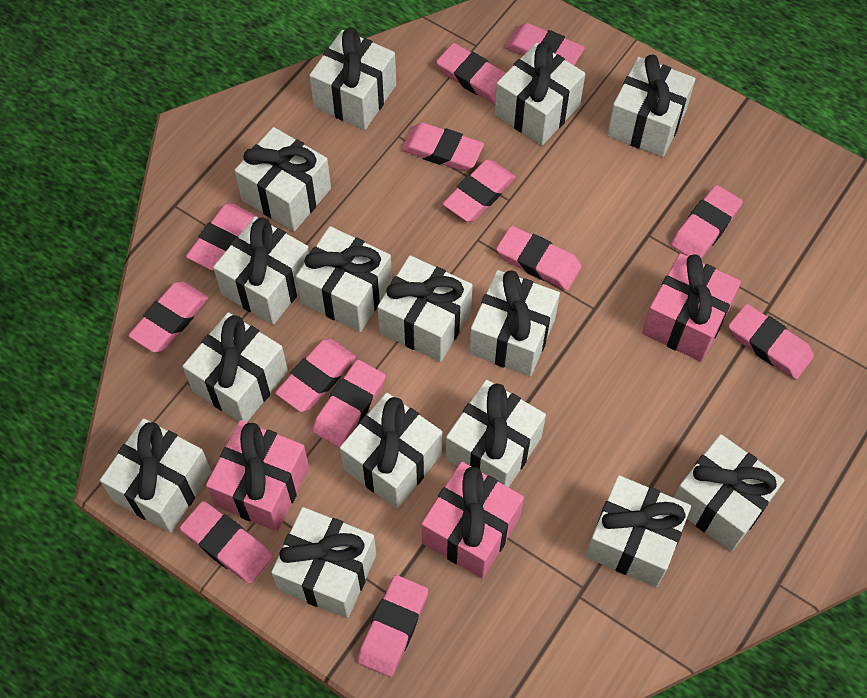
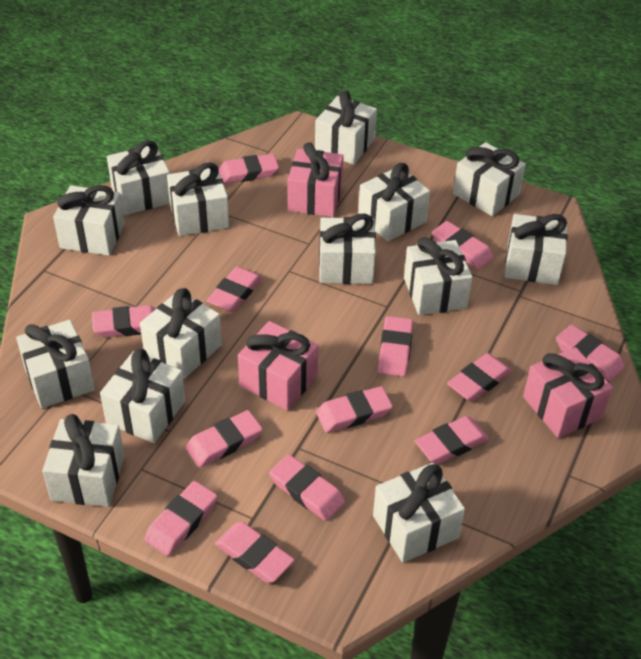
white gift: [100,418,212,533] [183,312,288,422] [213,216,310,325] [235,127,331,231] [271,507,376,618] [296,226,392,332] [309,27,396,130] [340,393,442,508] [377,255,473,362] [446,380,546,488] [469,270,560,376] [495,42,585,145] [586,475,691,587] [607,54,695,157] [674,434,784,551] = 15 -> [16,320,95,408] [42,414,125,507] [53,185,125,256] [100,349,185,443] [107,140,170,215] [140,288,222,379] [167,162,229,236] [315,90,377,165] [319,214,376,284] [358,163,430,242] [373,463,465,563] [404,237,473,315] [453,142,526,216] [505,214,568,285] = 14

